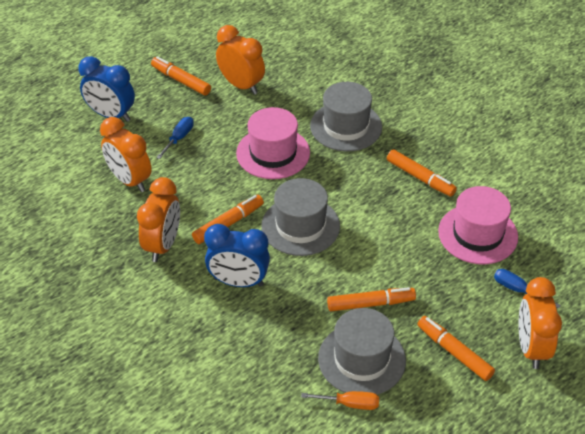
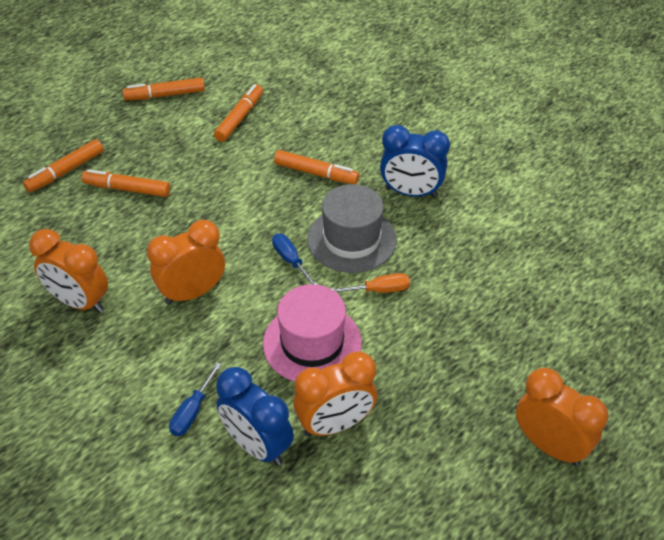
grey hat: [261,178,340,256] [310,82,382,152] [318,308,406,395] = 3 -> [307,184,397,273] = 1
pink hat: [236,107,310,179] [438,186,518,264] = 2 -> [263,284,362,382] = 1

